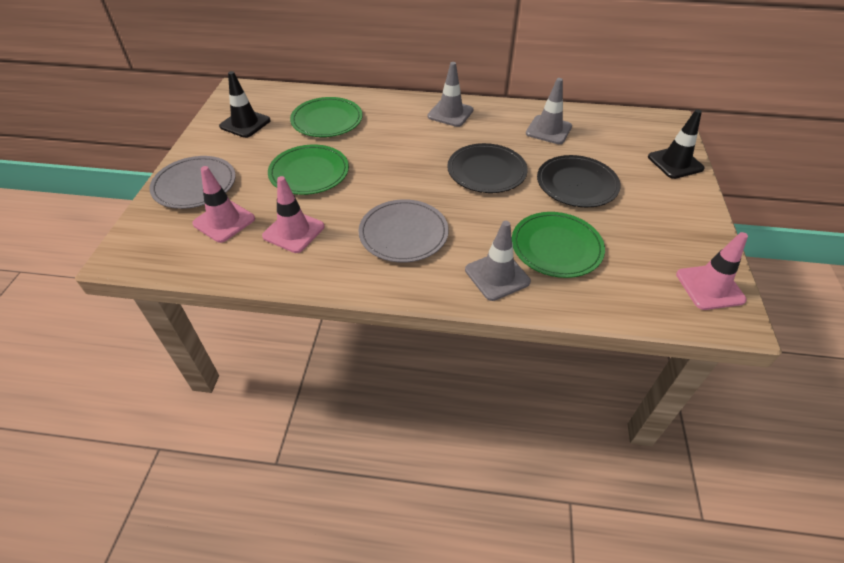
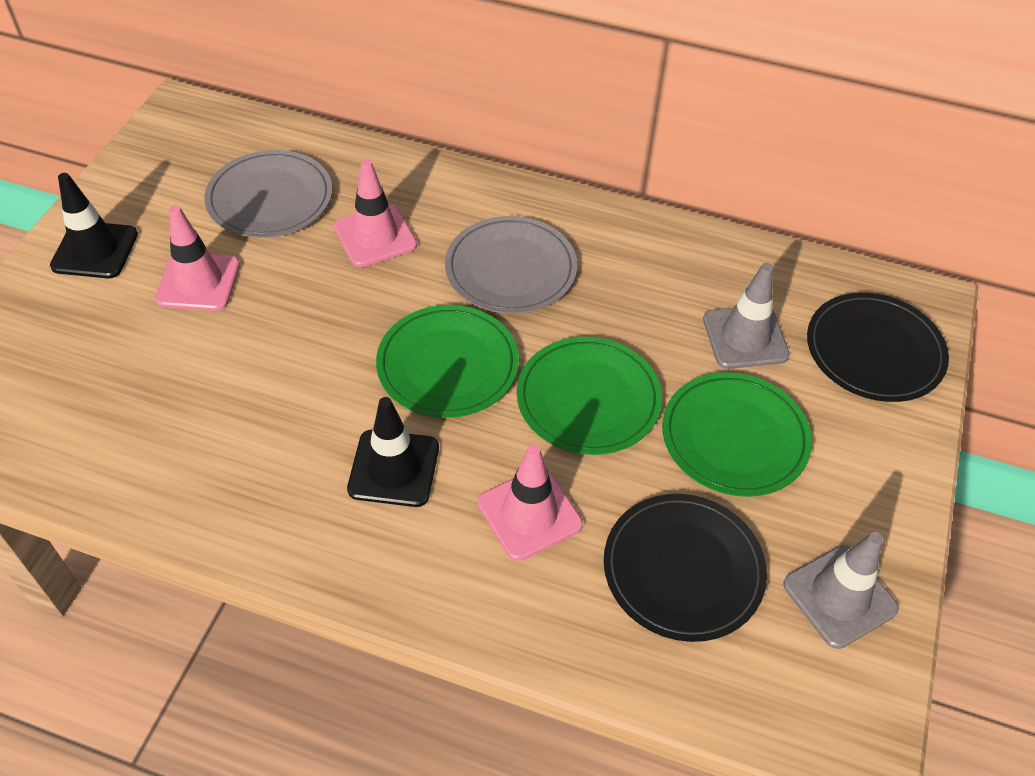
grey traffic cone: [427,62,474,127] [465,221,531,301] [526,78,572,144] = 3 -> [703,263,790,369] [783,532,899,649] = 2

